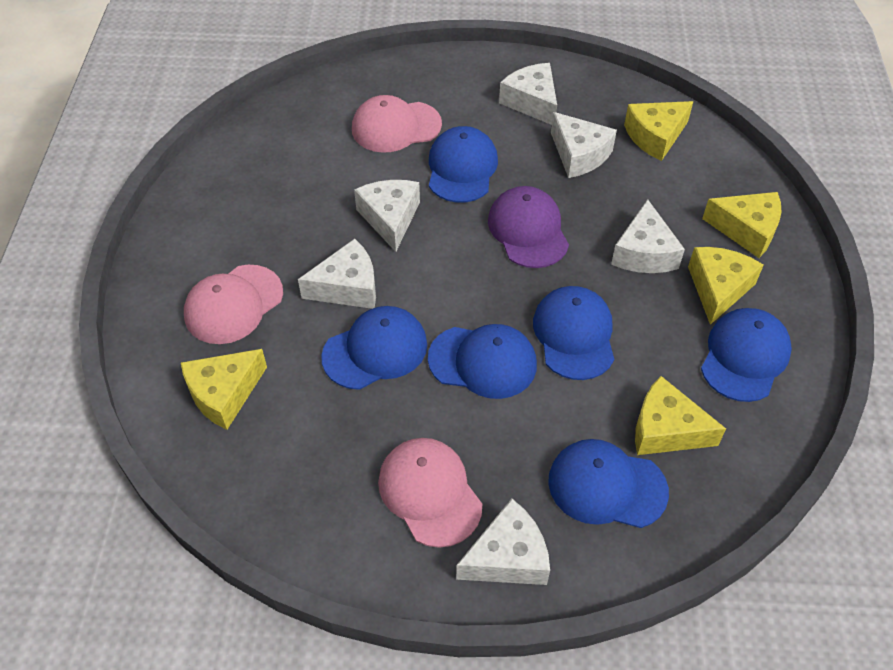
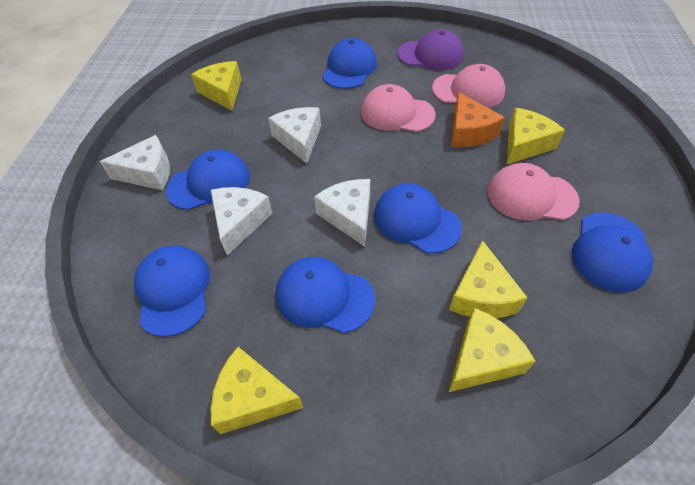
orange cheese: none = 0 -> [451,92,505,147] = 1
white cheese: [298,239,376,309] [354,180,420,252] [456,499,550,585] [499,63,557,125] [551,112,617,178] [611,199,685,273] = 6 -> [100,135,170,190] [211,187,273,255] [268,107,321,164] [314,179,370,247] = 4

